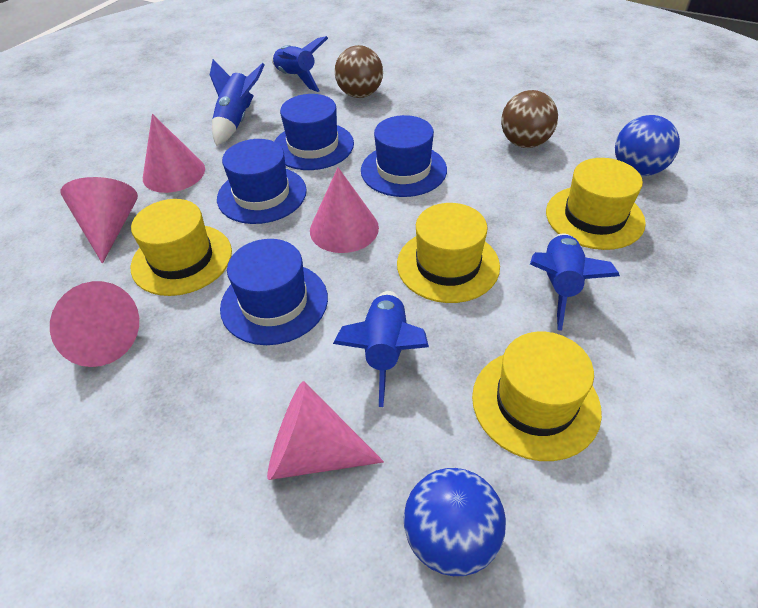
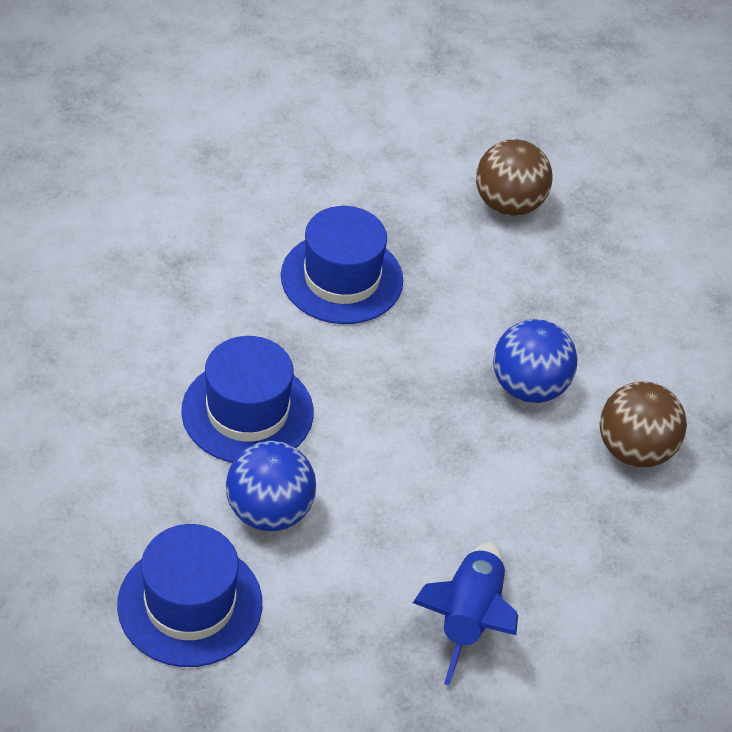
blue hat: [217,139,307,224] [220,239,328,345] [274,94,354,170] [361,115,447,197] = 4 -> [117,524,262,667] [181,336,314,463] [281,206,403,324] = 3
blue rocket: [210,59,265,146] [272,36,328,92] [333,291,429,407] [530,233,620,331] = 4 -> [413,543,518,686] = 1
pink cone: [50,281,139,367] [61,177,138,264] [143,114,205,193] [267,381,384,480] [310,167,379,253] = 5 -> none = 0
yellow hat: [131,199,232,296] [397,203,500,303] [472,332,602,461] [546,158,646,250] = 4 -> none = 0

